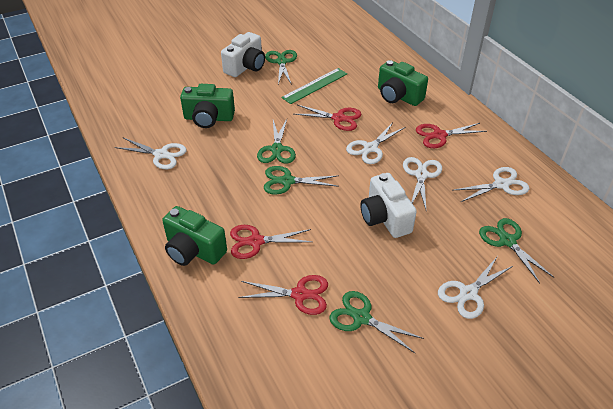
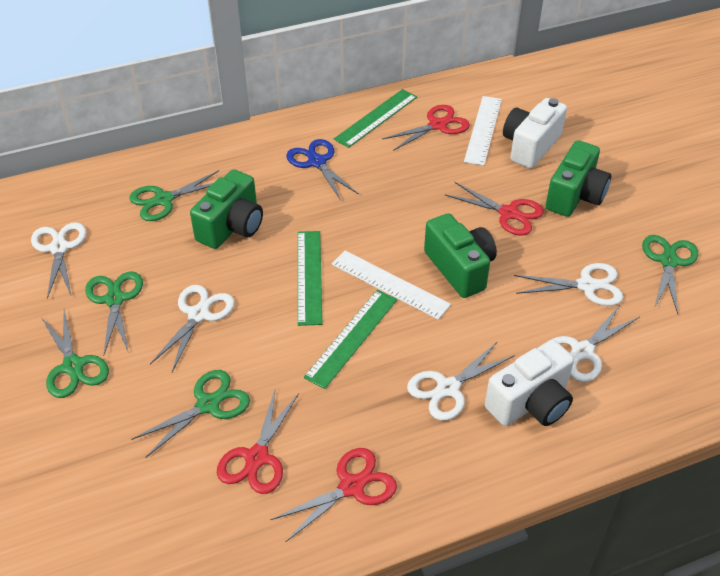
blue scissors: none = 0 -> [286,139,359,201] = 1
green ruler: [281,68,347,104] = 1 -> [298,231,322,326] [304,290,397,389] [334,89,417,148] = 3
white ruler: none = 0 -> [332,251,451,320] [464,96,502,166] = 2

